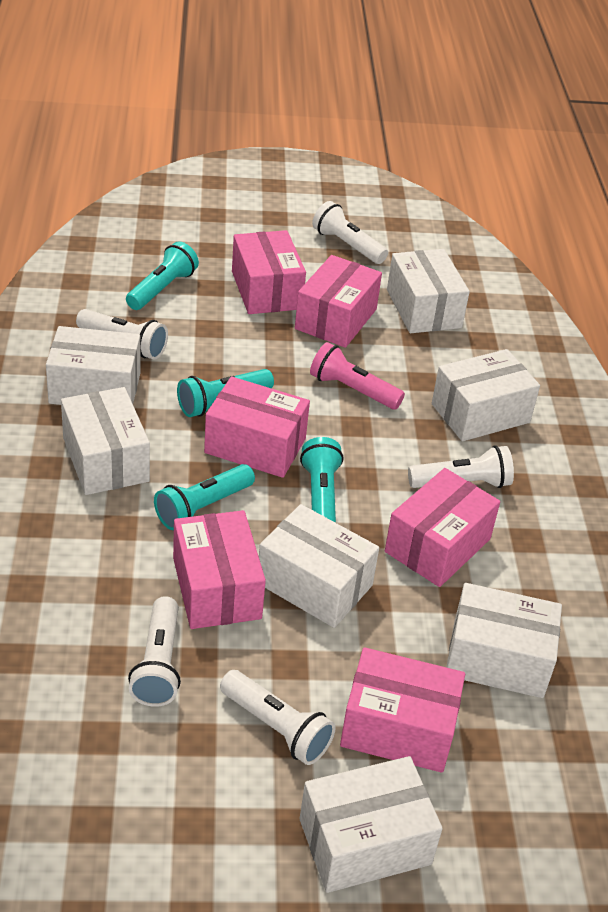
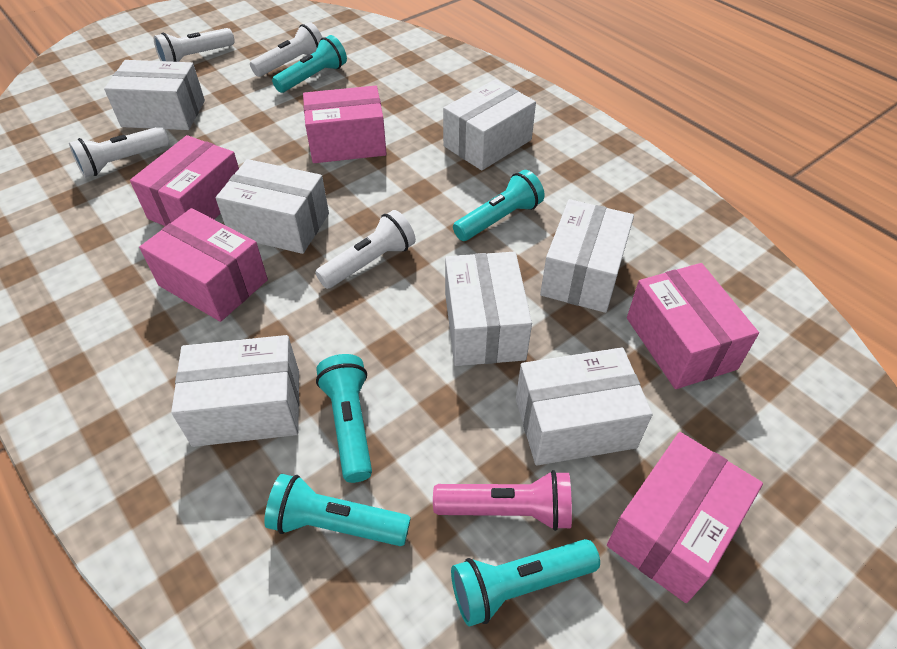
pink box: [173,510,266,629] [204,377,310,478] [232,230,306,314] [295,255,382,348] [340,647,465,773] [385,468,500,587] = 6 -> [130,135,239,226] [139,208,268,322] [303,86,387,163] [607,432,763,603] [627,263,759,389] = 5
turquoise flashlight: [126,241,199,310] [154,464,255,530] [177,369,274,417] [300,437,343,523] = 4 -> [264,474,411,546] [272,35,347,93] [316,354,372,483] [451,539,600,626] [453,170,545,241] = 5
white flashlight: [76,309,168,360] [128,596,181,707] [220,670,336,765] [312,201,388,264] [408,445,514,488] = 5 -> [69,126,170,177] [154,28,235,62] [250,22,323,77] [315,210,416,289] = 4

